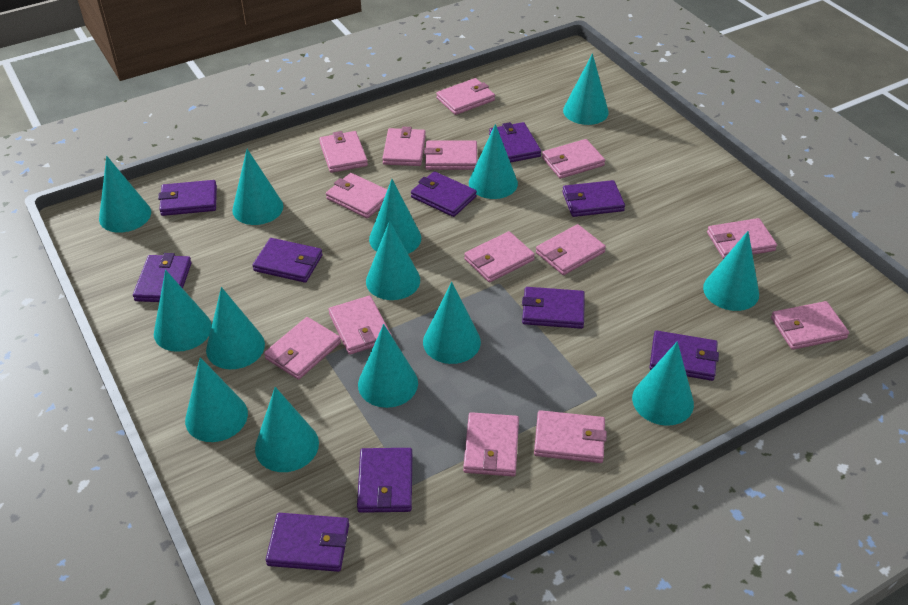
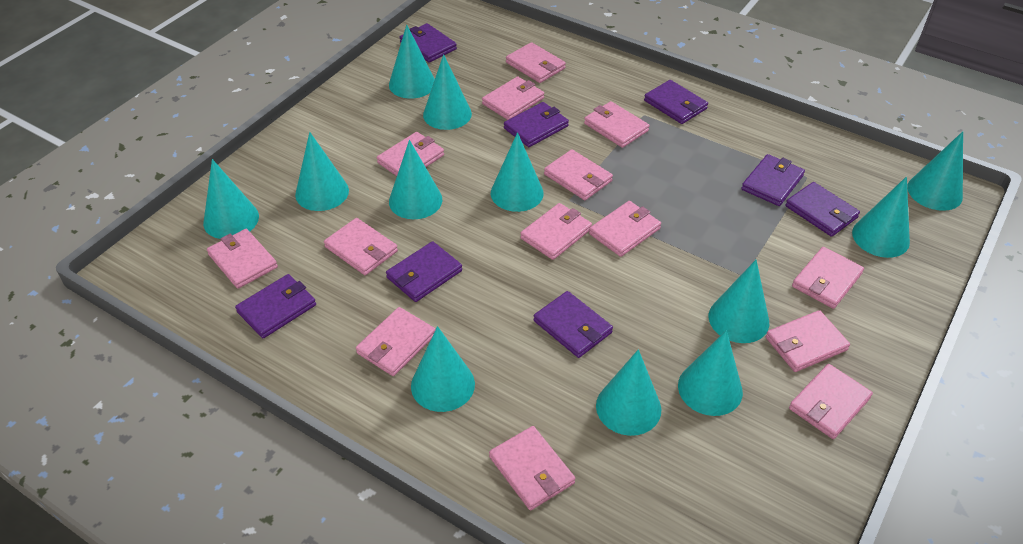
purple wallet: [133,253,192,302] [158,180,217,216] [252,238,323,283] [266,513,349,572] [357,448,412,513] [411,171,477,217] [489,122,541,163] [522,287,585,329] [562,180,625,217] [650,331,719,381] = 10 -> [235,274,316,338] [386,241,462,302] [400,23,457,63] [504,102,569,147] [534,291,613,358] [644,80,708,124] [741,154,805,206] [785,182,860,237] = 8
turquoise cone: [99,156,151,233] [154,270,212,352] [185,358,248,442] [206,287,265,369] [232,149,283,225] [255,387,319,472] [358,324,418,408] [366,220,420,300] [369,179,421,254] [423,282,481,364] [469,124,518,199] [563,53,609,125] [632,341,694,426] [703,231,759,311] = 14 -> [203,159,259,239] [295,132,349,211] [389,25,435,99] [389,140,442,219] [411,326,475,412] [423,54,472,130] [491,132,544,212] [596,349,661,436] [678,330,743,416] [709,260,769,343] [852,177,910,258] [907,131,963,211] = 12

